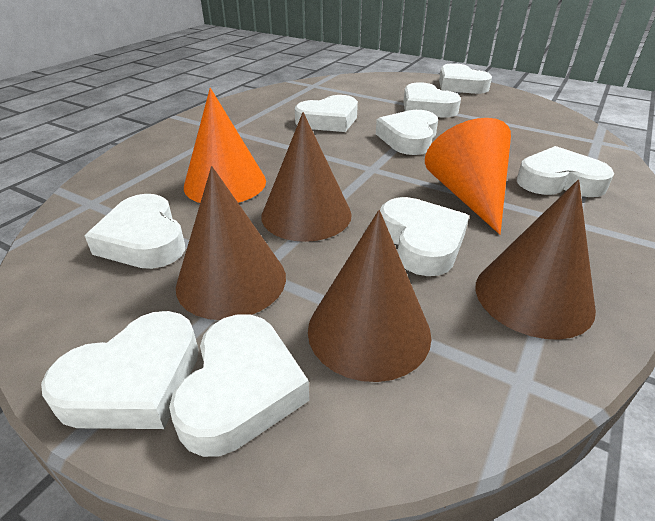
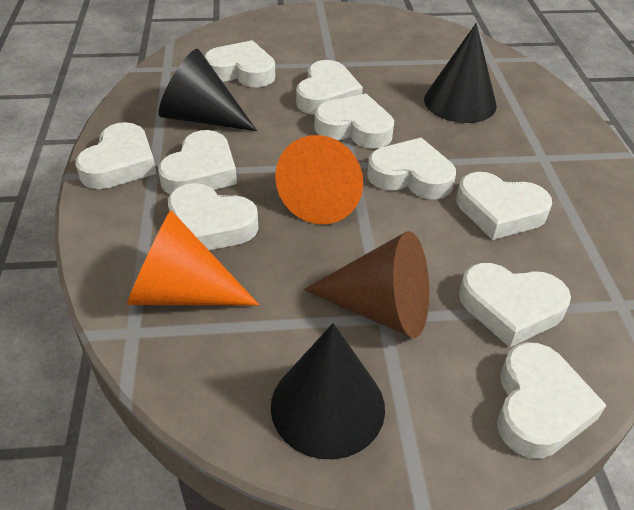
black cone: none = 0 -> [158,49,257,131] [271,323,385,459] [424,23,497,123] = 3
brown cone: [176,166,286,320] [261,112,352,242] [308,210,432,382] [475,180,596,340] = 4 -> [304,231,429,338] = 1
white heart: [41,311,199,429] [85,194,185,269] [169,315,309,457] [295,95,358,132] [376,110,438,155] [380,197,469,276] [403,82,461,118] [439,63,492,94] [517,146,614,197] = 9 -> [76,122,157,189] [158,130,237,194] [168,183,259,250] [204,40,275,87] [296,60,363,115] [314,94,394,149] [367,138,456,199] [456,172,552,240] [459,263,571,347] [497,342,606,459] = 10

